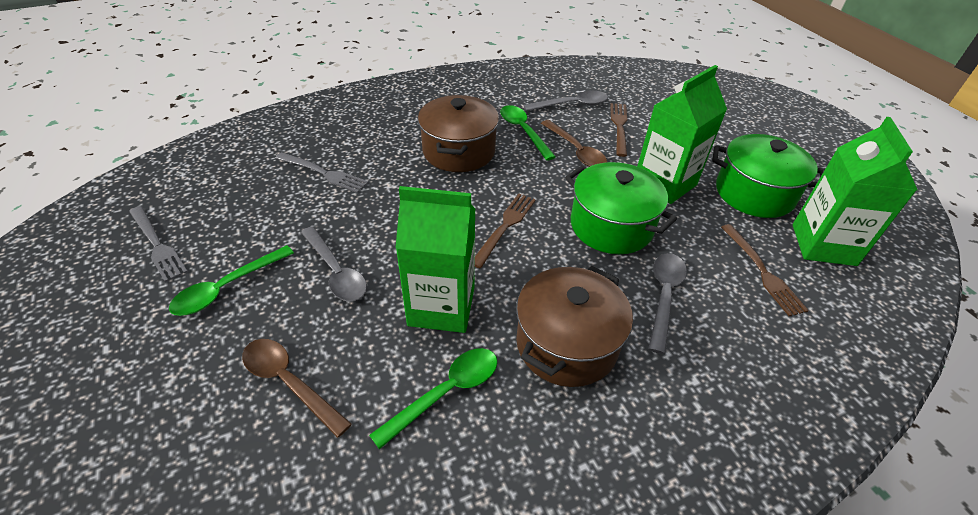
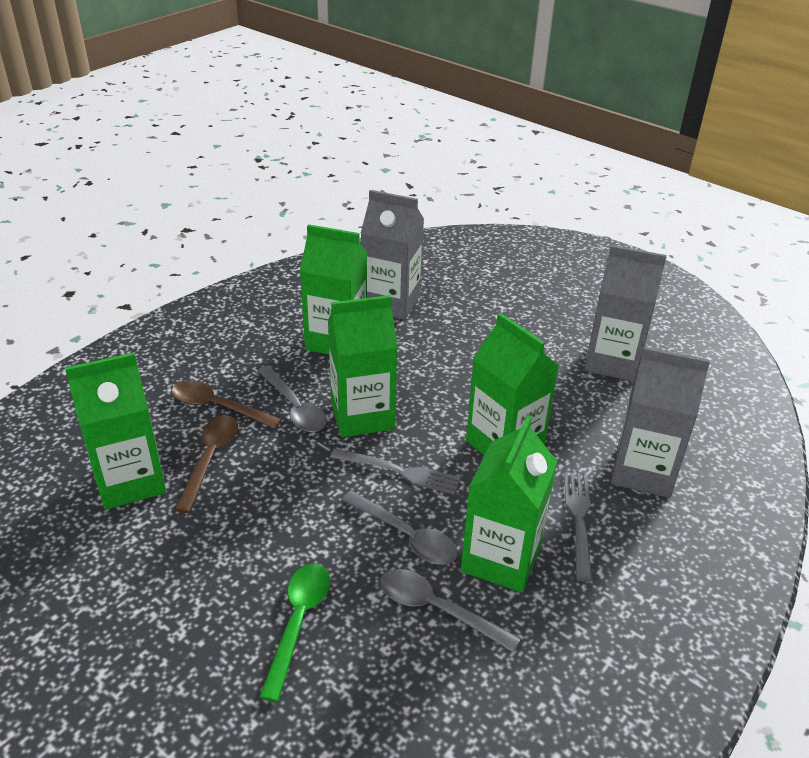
brown fork: [475,194,536,268] [610,103,627,157] [721,224,809,316] = 3 -> none = 0
brown pot: [418,95,499,172] [516,266,633,387] = 2 -> none = 0
green carton: [396,186,475,333] [637,65,727,204] [793,117,917,266] = 3 -> [65,352,166,510] [300,224,367,355] [328,295,398,437] [461,415,557,593] [466,313,559,455] = 5
green pot: [565,162,677,254] [712,134,825,218] = 2 -> none = 0
green spoon: [169,245,294,316] [369,348,497,449] [500,105,556,161] = 3 -> [259,564,330,702] = 1
grey carton: none = 0 -> [361,190,424,320] [585,245,667,382] [611,347,710,498] = 3

